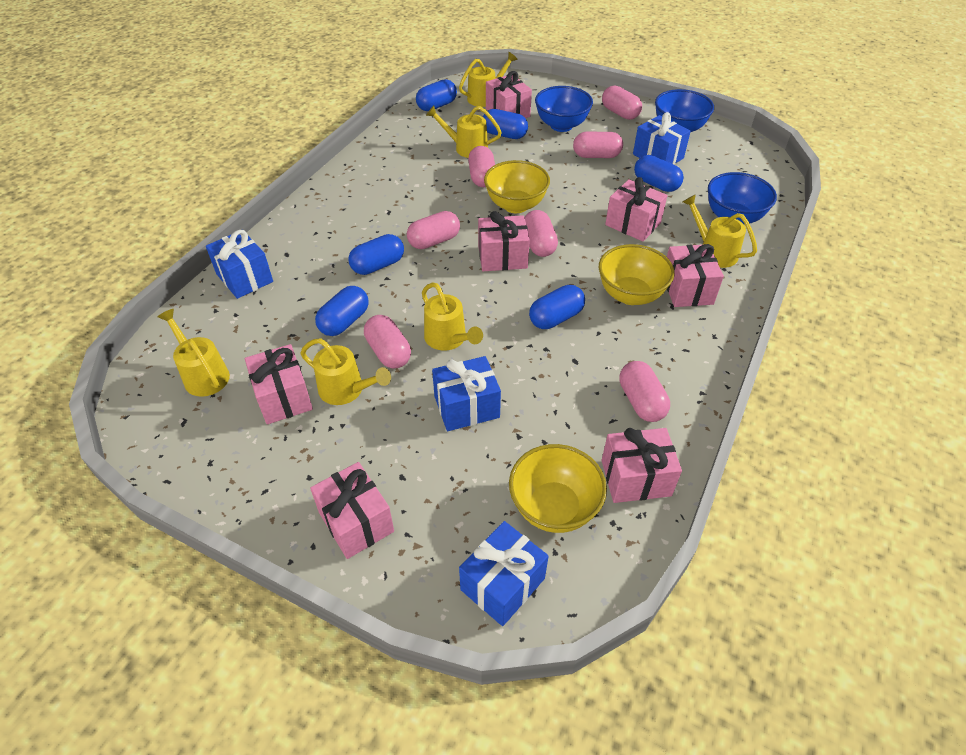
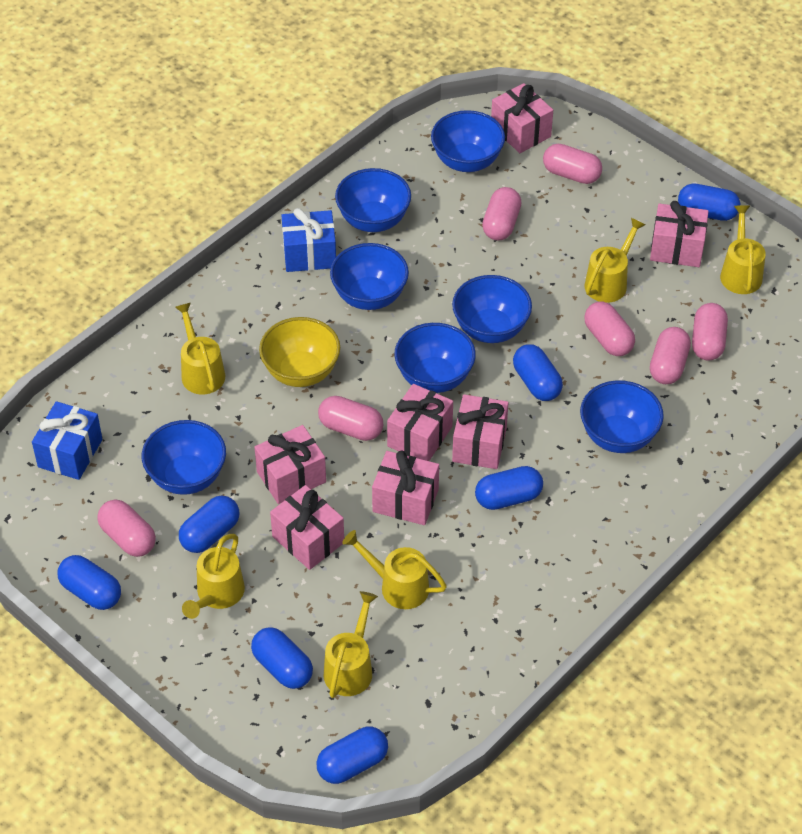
blue bowl: [535,86,593,132] [655,89,714,132] [708,172,777,224] = 3 -> [142,420,226,495] [330,243,409,310] [335,168,411,232] [394,323,476,393] [431,110,505,172] [452,275,532,343] [580,380,664,453] = 7
blue capsule: [315,286,369,336] [349,234,404,275] [416,79,457,111] [483,109,528,139] [529,285,585,329] [634,155,684,192] = 6 -> [57,555,121,610] [179,496,239,553] [251,627,313,689] [316,727,388,784] [475,466,543,510] [513,344,563,401] [678,184,740,221] = 7
blue gift: [206,230,273,299] [432,356,501,431] [459,521,548,626] [633,112,691,164] = 4 -> [32,401,102,480] [282,208,336,272] = 2
yellow bowl: [484,160,550,213] [509,444,607,533] [599,244,675,305] = 3 -> [259,317,340,387] = 1

